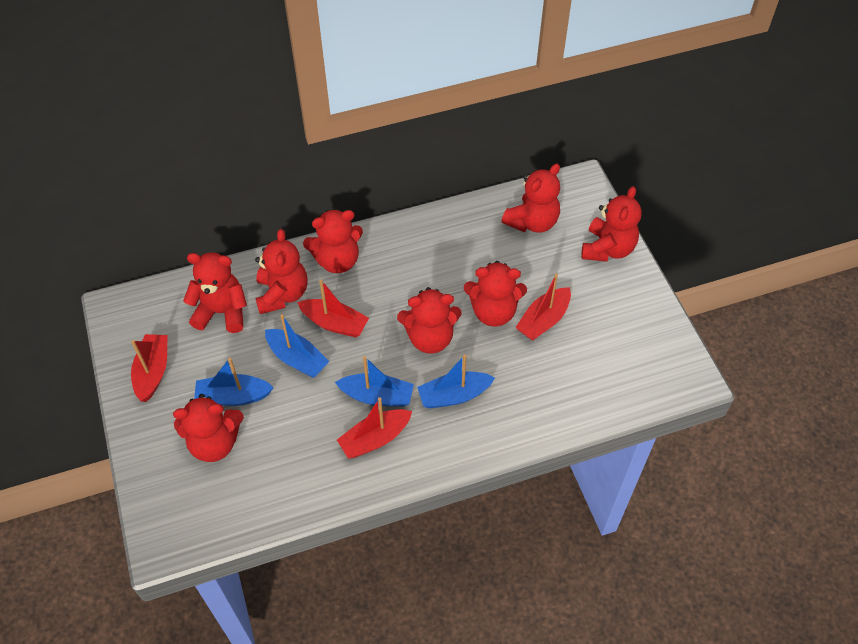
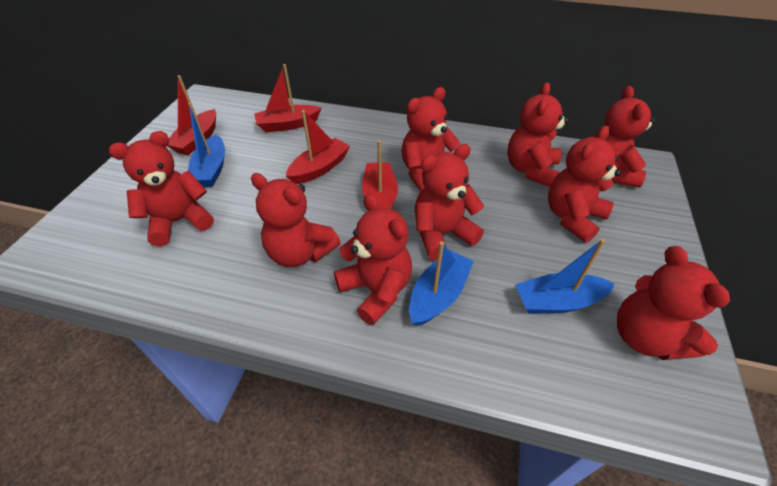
blue boat: [194,358,274,406] [265,314,330,378] [335,356,414,407] [417,355,495,408] = 4 -> [188,102,225,187] [409,241,474,326] [515,239,615,314] = 3
red teddy bear: [173,394,244,462] [183,252,247,333] [255,229,308,314] [303,209,363,273] [397,287,462,354] [464,261,527,327] [502,164,560,233] [581,186,642,262] = 8 -> [109,131,214,247] [251,173,341,267] [334,194,412,325] [401,87,460,192] [415,144,484,261] [508,82,569,187] [548,126,621,243] [594,86,656,188] [617,246,730,360] = 9

